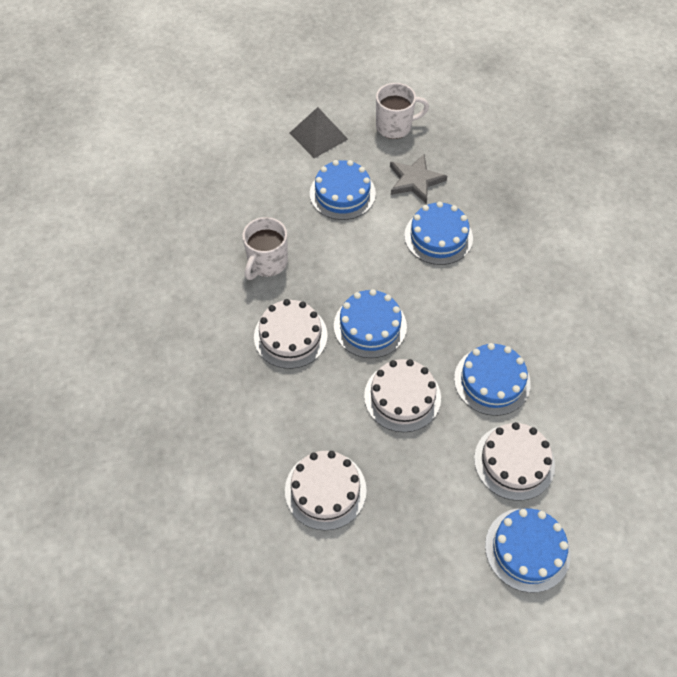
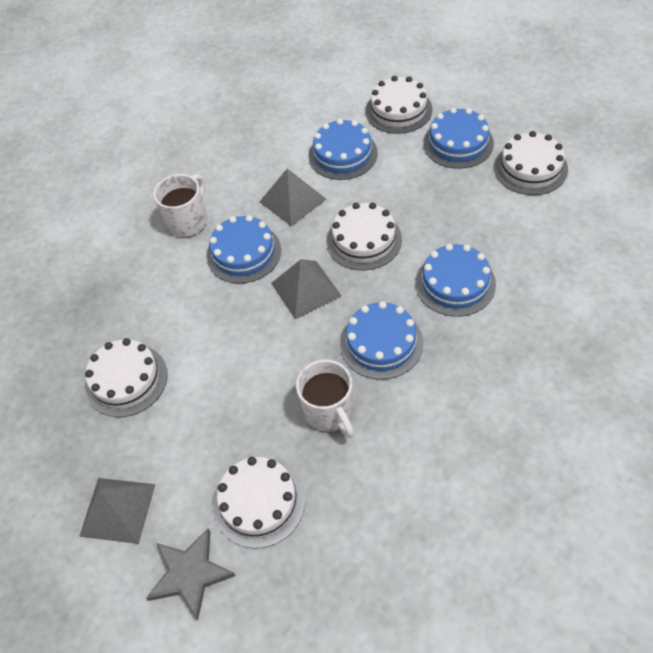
grey pyramid: [290,107,348,158] = 1 -> [79,478,155,544] [259,169,326,226] [271,259,341,319] = 3
white cake: [254,299,328,369] [285,451,367,530] [364,359,441,432] [474,422,555,501] = 4 -> [85,338,168,417] [213,457,305,548] [327,202,402,270] [366,76,433,134] [494,131,568,195] = 5

